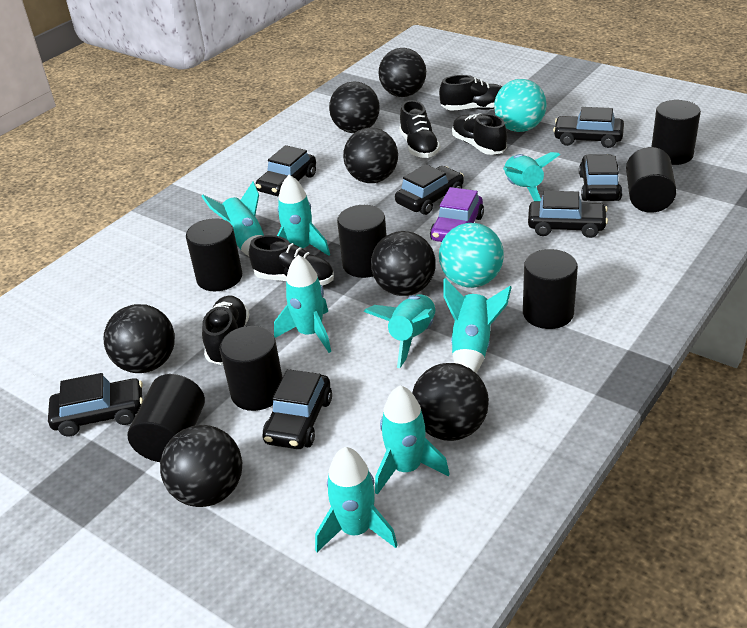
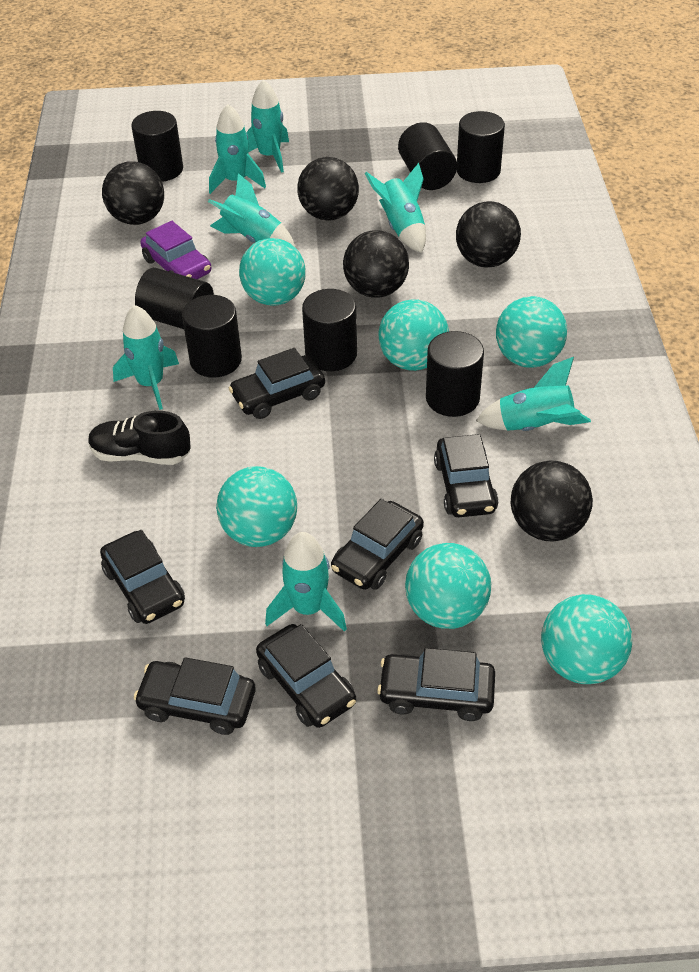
black ball: [103,304,175,373] [160,425,242,507] [329,82,380,133] [343,128,398,183] [371,231,436,296] [379,48,426,97] [412,363,489,441] = 7 -> [102,161,164,225] [298,157,359,221] [343,230,409,298] [456,201,521,267] [511,461,593,541] = 5
black shoe: [202,295,249,365] [249,235,334,286] [399,100,440,158] [439,75,502,111] [452,113,507,155] = 5 -> [88,411,190,465] = 1
turquoise ball: [439,223,504,288] [494,79,547,132] = 2 -> [216,466,297,547] [239,238,306,306] [378,299,449,371] [405,543,491,629] [496,296,567,368] [541,594,632,684] = 6
turquoise rocket: [201,182,264,256] [274,255,331,353] [277,175,330,256] [315,447,398,552] [364,294,435,368] [375,385,449,495] [443,278,512,373] [503,152,560,201] = 8 -> [113,305,179,410] [208,173,295,247] [209,104,266,194] [246,80,289,173] [265,532,347,632] [365,163,426,253] [476,357,591,431] = 7

